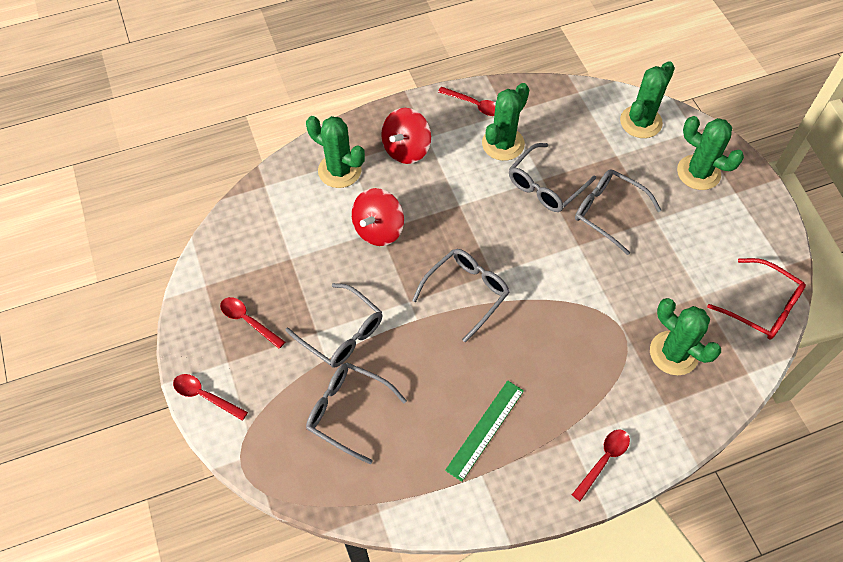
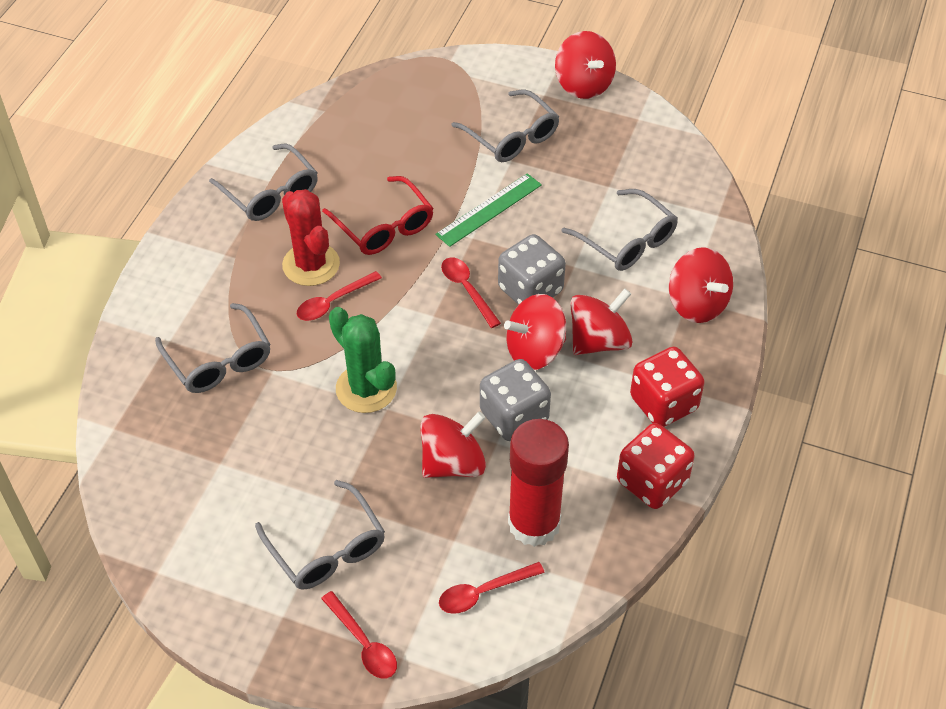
green cactus: [306,116,365,188] [482,83,530,161] [620,61,675,138] [650,298,721,375] [677,116,744,190] = 5 -> [329,307,397,413] = 1
grey dice: none = 0 -> [480,359,551,441] [498,234,566,305] = 2
red cactus: none = 0 -> [282,189,340,286] = 1
red dice: none = 0 -> [617,423,695,509] [630,347,705,427] = 2
red glue stick: none = 0 -> [508,419,569,547] = 1
red spinning top: [352,188,404,246] [381,108,431,164] = 2 -> [420,412,486,478] [504,294,566,370] [555,31,616,99] [570,289,632,355] [669,247,733,323] = 5

